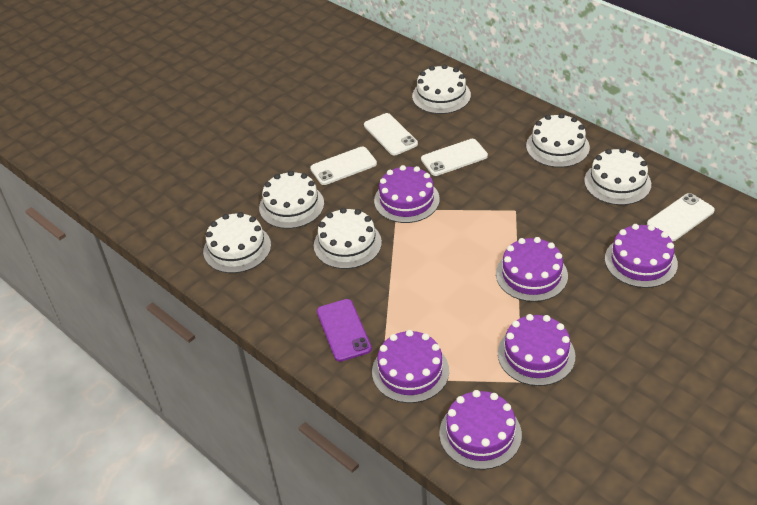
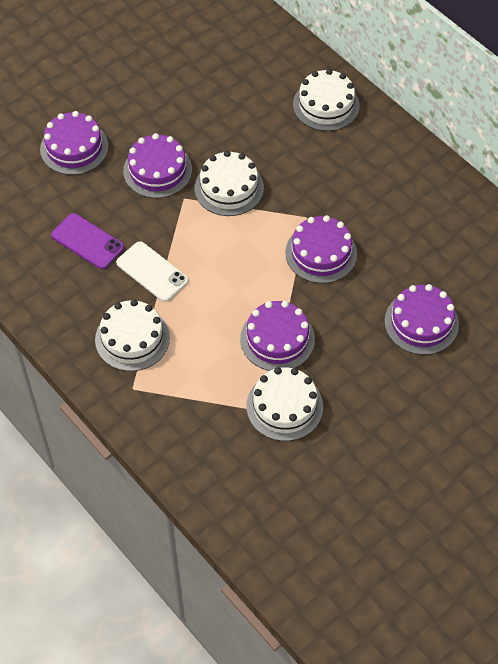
purple cake: [372,330,449,403] [374,165,440,223] [439,390,522,470] [496,237,568,302] [498,314,575,386] [605,224,678,288] = 6 -> [40,111,109,175] [123,133,192,198] [240,301,315,371] [285,215,357,283] [384,284,459,355] = 5
white cake: [203,212,271,273] [259,171,324,229] [314,208,382,269] [412,64,471,114] [526,113,590,168] [584,148,651,205] = 6 -> [95,299,170,371] [195,151,264,216] [246,367,323,441] [293,69,360,131] = 4
white phone: [310,147,377,185] [364,113,418,155] [421,139,488,176] [647,193,715,241] = 4 -> [116,241,189,302] = 1

